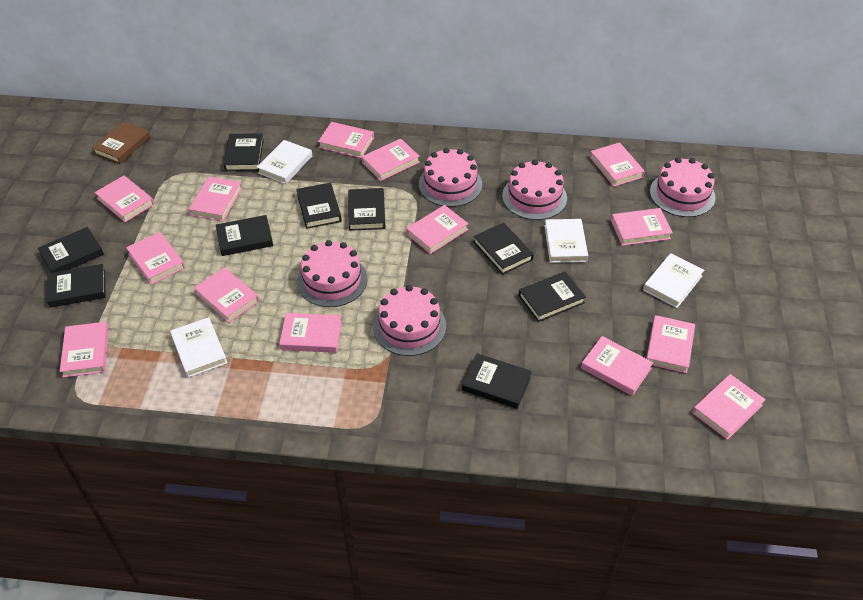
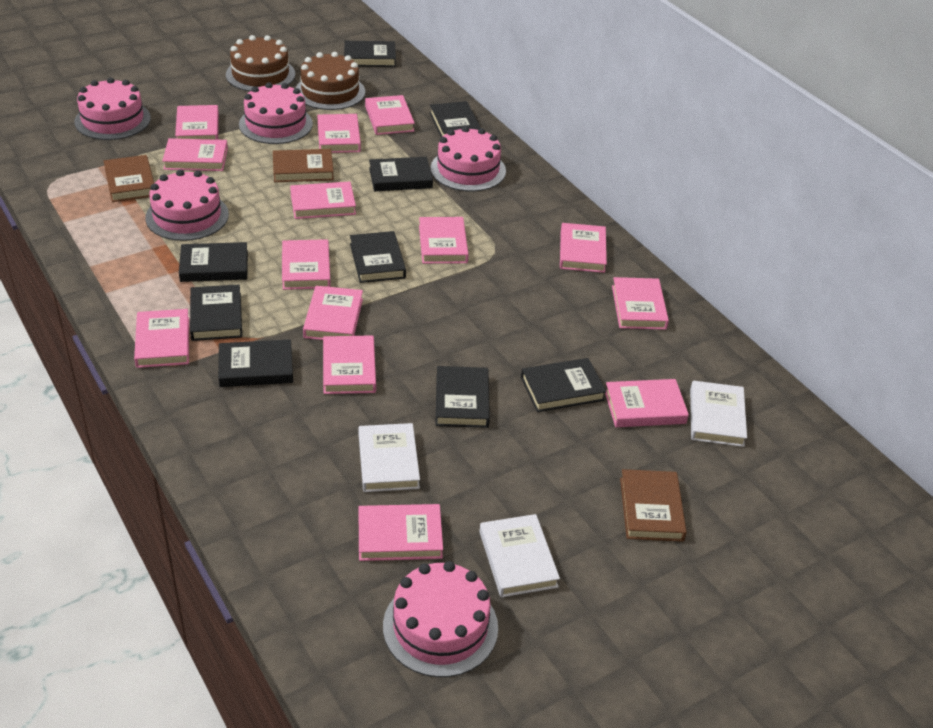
brown book: [92,121,150,164] = 1 -> [104,155,154,202] [273,149,334,182] [620,469,687,542] = 3
brown cake: none = 0 -> [226,35,295,91] [296,52,365,110] = 2
white book: [170,317,227,378] [257,140,312,184] [544,219,588,263] [643,253,704,308] = 4 -> [358,423,420,492] [480,514,560,597] [690,381,747,447] = 3

